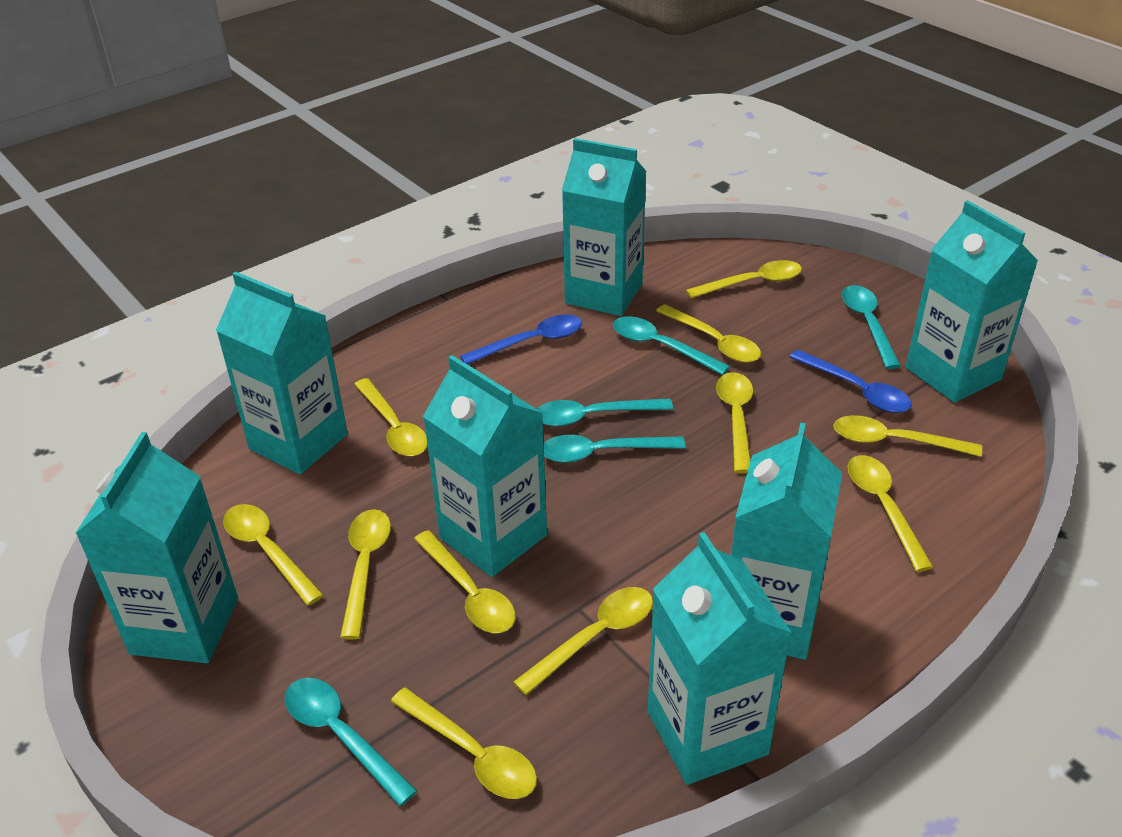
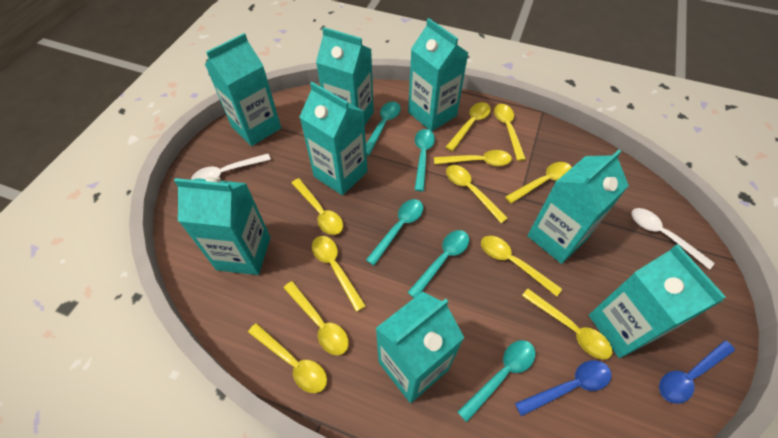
turquoise carton: [75,432,238,663] [216,272,348,474] [423,355,547,577] [562,138,646,316] [648,532,792,785] [731,422,842,660] [906,200,1038,403] = 7 -> [174,177,271,275] [205,33,281,146] [300,82,368,195] [316,27,374,125] [376,292,464,403] [408,18,468,132] [527,150,629,264] [589,244,726,358] = 8
white spoon: none = 0 -> [191,154,271,180] [631,208,715,270] = 2

